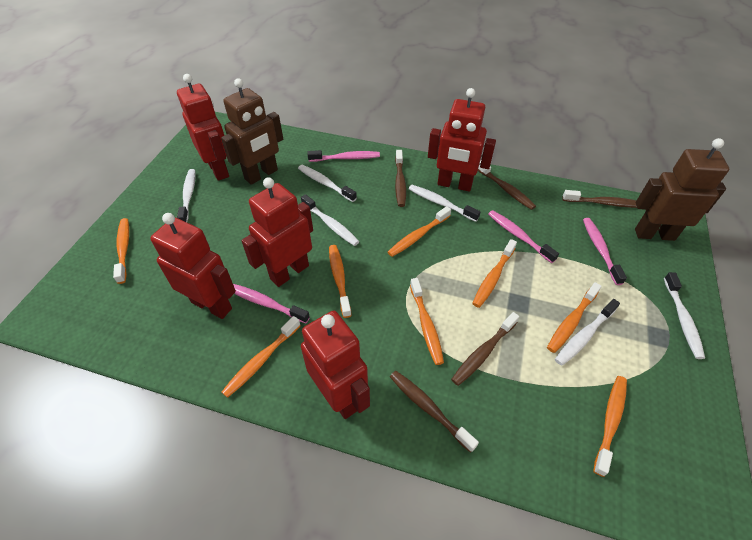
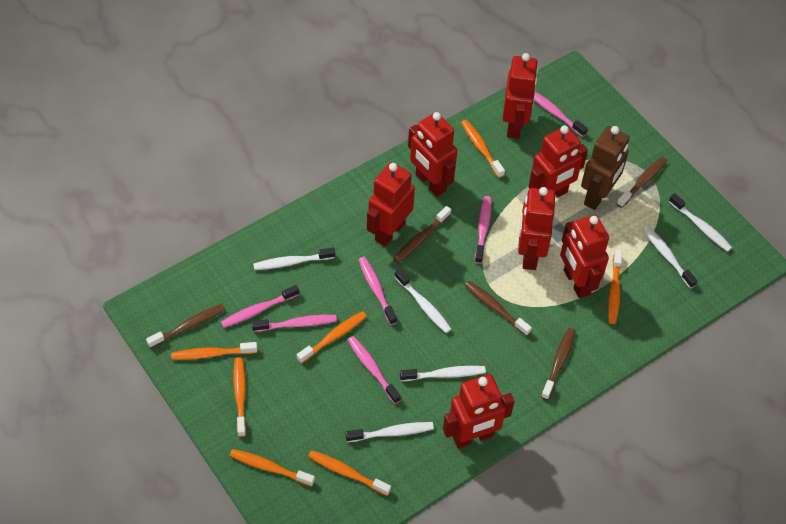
brown robot: [221,78,283,185] [635,138,729,241] = 2 -> [581,126,629,210] = 1
orange toothbrush: [113,218,129,284] [222,316,301,398] [329,245,352,318] [388,206,451,257] [410,278,444,365] [472,239,517,308] [547,282,602,353] [593,376,627,477] = 8 -> [171,342,258,360] [230,449,315,487] [233,357,247,437] [297,311,367,364] [308,450,391,496] [461,120,505,178] [608,250,622,324] = 7
pink toothbrush: [233,284,310,323] [307,150,380,162] [488,210,559,263] [583,218,627,285] = 4 -> [221,285,299,328] [252,315,337,332] [348,336,401,404] [358,257,397,325] [475,196,491,264] [534,92,588,137] = 6
red robot: [150,213,236,319] [177,74,229,181] [242,177,313,287] [301,311,370,419] [428,88,496,191] = 5 -> [367,162,415,246] [408,112,457,196] [443,374,514,448] [502,53,538,139] [518,187,555,270] [528,125,588,197] [560,215,609,298] = 7

